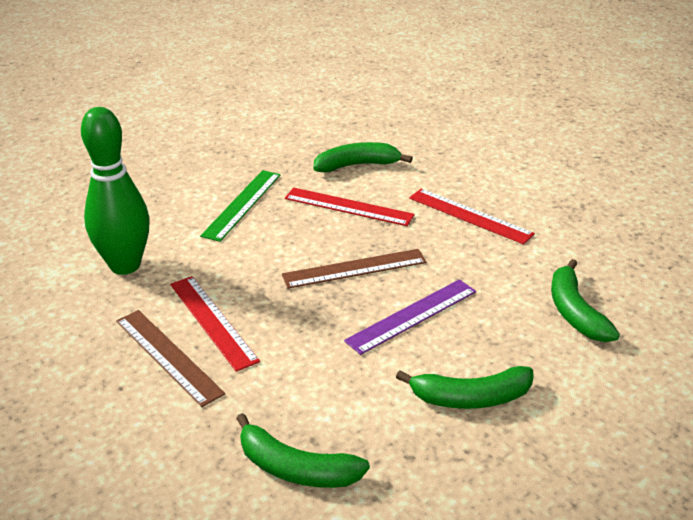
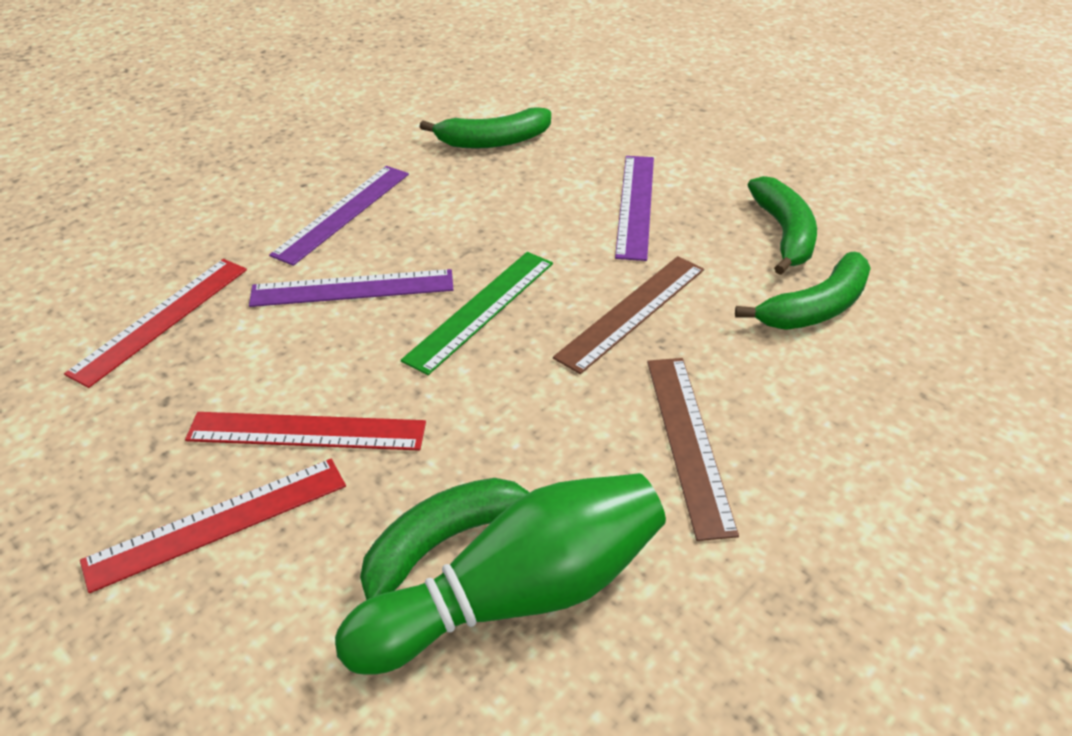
purple ruler: [344,279,476,355] = 1 -> [249,269,453,307] [269,166,409,266] [615,156,654,261] = 3

